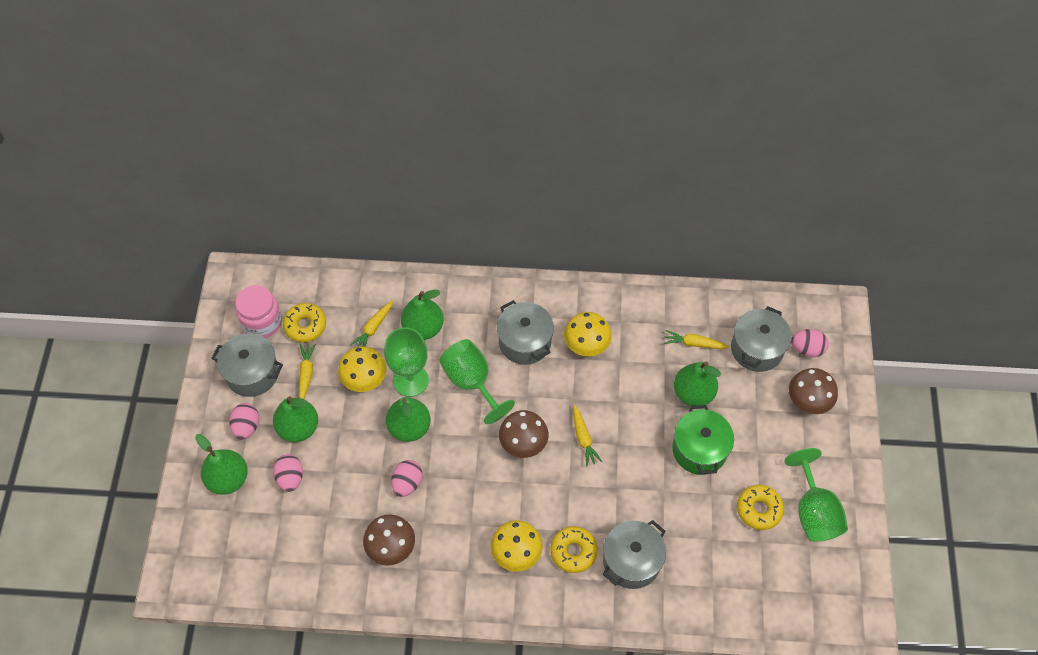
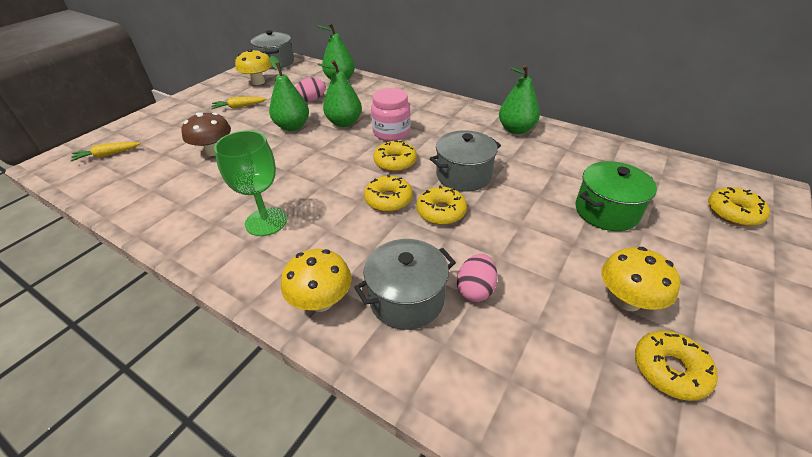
brown mushroom: [363,515,415,565] [499,410,548,458] [789,368,838,414] = 3 -> [181,112,231,156] = 1
green goblet: [384,327,429,397] [439,339,515,424] [785,448,848,542] = 3 -> [214,130,287,236] = 1
green pear: [195,434,248,495] [273,396,318,442] [386,397,431,442] [401,290,444,340] [674,362,721,406] = 5 -> [269,56,309,131] [316,23,355,80] [317,60,362,127] [499,65,540,134] = 4
grey pot: [211,333,283,397] [497,300,554,365] [603,520,666,589] [731,306,792,372] = 4 -> [251,30,294,69] [354,239,456,330] [430,130,501,192] = 3
pink egg: [229,403,259,440] [273,454,303,492] [391,460,423,497] [791,329,829,357] = 4 -> [296,78,326,102] [457,254,498,302] = 2
yellow carrot: [299,344,316,399] [350,300,393,347] [573,405,602,467] [664,330,729,349] = 4 -> [70,142,141,161] [211,97,267,109] = 2
yellow donut: [283,303,326,343] [550,526,598,573] [737,485,784,530] = 3 -> [364,174,413,212] [373,140,417,172] [417,186,467,225] [635,330,718,401] [708,187,770,226] = 5

